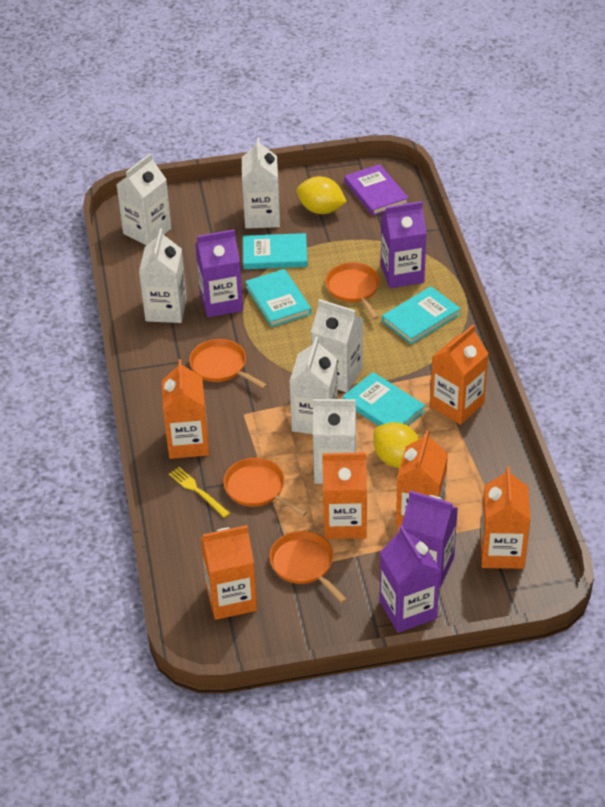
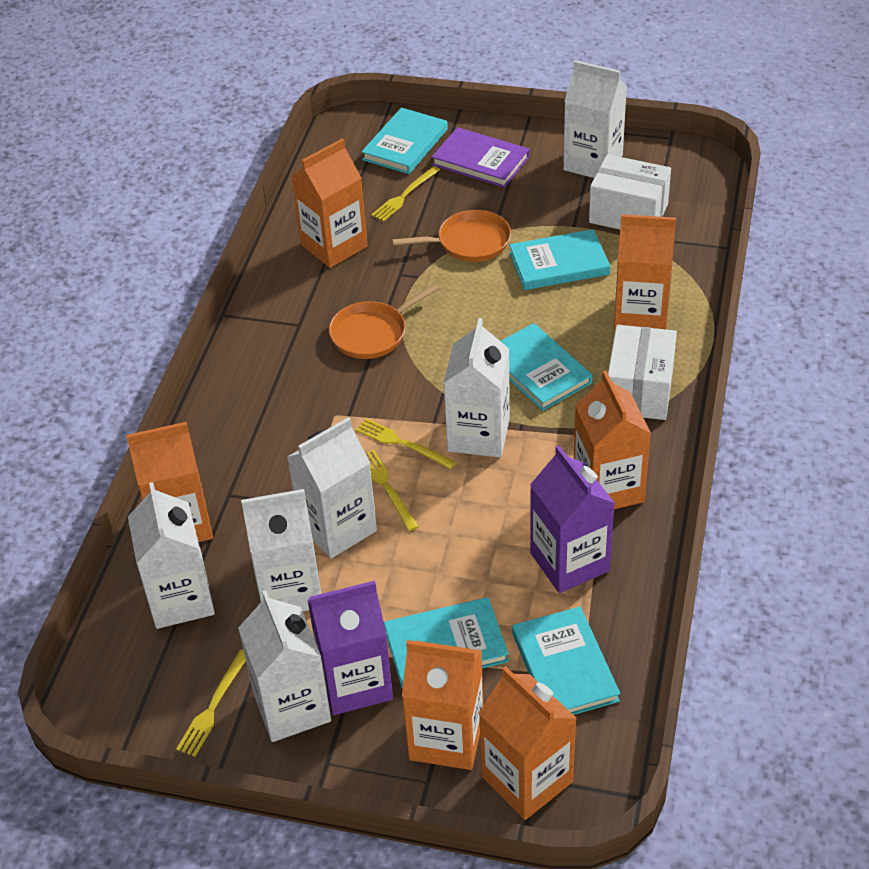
orange pan: [189,339,267,389] [224,458,307,516] [270,531,347,603] [325,262,380,319] = 4 -> [329,284,439,359] [392,210,511,262] = 2
purple carton: [195,229,243,317] [379,525,440,633] [381,201,427,288] [402,490,458,588] = 4 -> [308,581,393,715] [530,445,615,593] = 2
turquoise book: [243,233,308,269] [245,269,311,327] [342,372,426,426] [382,286,461,345] = 4 -> [362,107,448,174] [384,597,509,688] [501,323,592,411] [509,229,610,290] [512,607,620,715] = 5
white box: none = 0 -> [589,154,671,229] [608,325,677,420] = 2
yellow fork: [169,467,230,518] = 1 -> [176,649,246,757] [356,418,456,469] [366,449,419,531] [371,166,440,221] = 4
yellow lemon: [296,176,347,214] [373,422,419,468] = 2 -> none = 0

